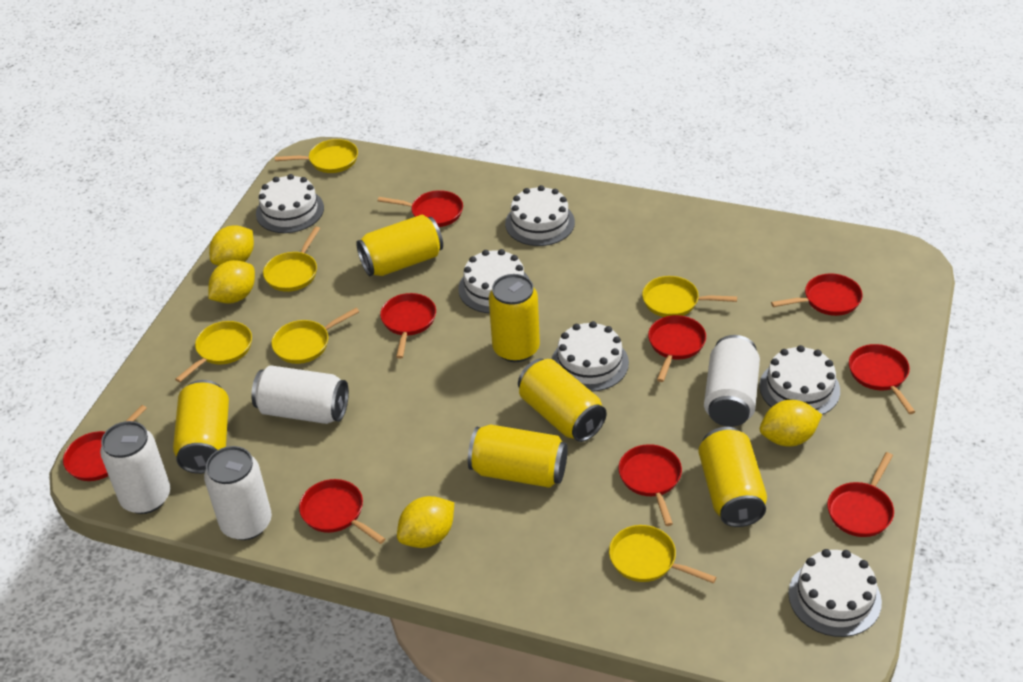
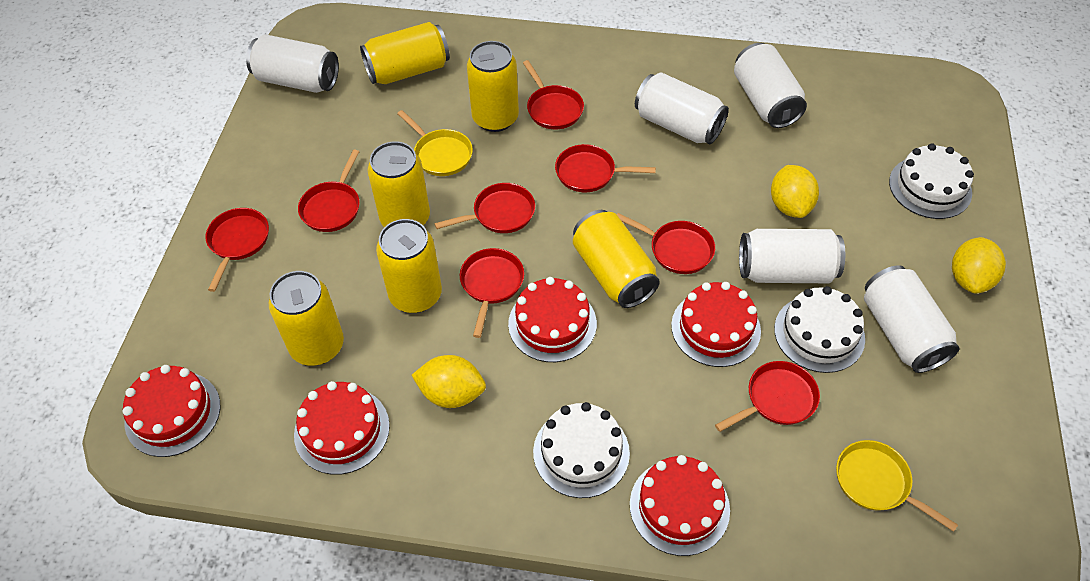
red cake: none = 0 -> [123,365,220,457] [294,381,390,475] [508,277,597,362] [630,455,730,556] [671,282,761,367] = 5
red pan: [63,405,147,481] [299,479,385,544] [378,190,463,227] [380,293,436,359] [618,444,682,526] [648,315,706,382] [771,273,863,316] [827,452,894,537] [849,344,915,414] = 9 -> [205,208,269,292] [298,150,360,232] [434,183,535,233] [460,248,524,338] [523,60,584,129] [555,144,656,192] [617,213,715,274] [715,361,820,432] = 8
white cake: [256,174,324,233] [458,249,529,313] [505,185,575,246] [552,321,629,392] [759,345,840,415] [788,549,882,637] = 6 -> [533,402,630,498] [774,286,865,373] [889,143,974,219] = 3
white can: [100,421,170,514] [204,446,272,540] [251,365,349,424] [704,335,760,427] = 4 -> [246,35,339,93] [635,72,729,145] [734,43,807,128] [739,229,845,283] [864,265,960,373] = 5
yellow lemon: [208,260,255,304] [209,225,254,266] [397,496,454,548] [760,400,822,447] = 4 -> [412,355,486,408] [771,165,819,218] [952,237,1006,294] = 3
yellow pan: [175,321,252,382] [263,227,320,292] [271,308,359,364] [275,139,358,173] [609,525,716,583] [642,276,737,317] = 6 -> [397,110,473,176] [836,440,958,532] = 2

